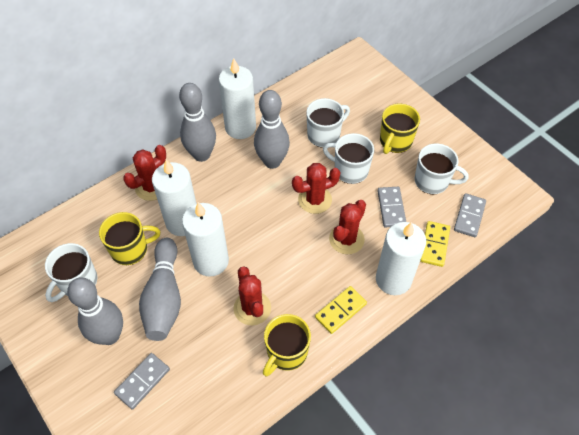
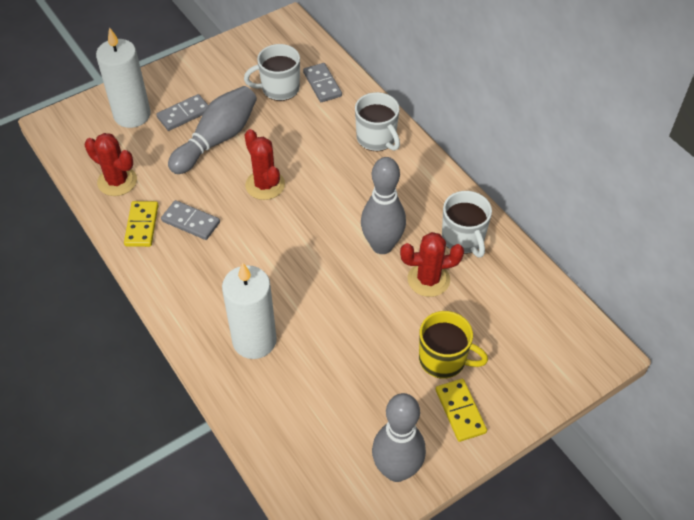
grey bowling pin: [67,277,123,345] [139,238,181,341] [179,83,216,162] [254,90,290,169] = 4 -> [168,86,257,174] [361,157,406,254] [372,393,426,482] = 3
red cactus: [123,145,166,201] [234,266,271,325] [292,163,340,214] [329,200,366,254] = 4 -> [85,133,137,196] [245,129,285,200] [400,232,464,297] = 3
white candle: [152,160,196,236] [182,202,229,277] [219,58,256,139] [376,222,426,295] = 4 -> [96,27,151,128] [222,263,277,359] = 2
white mug: [45,243,98,302] [306,98,350,148] [323,133,374,184] [415,144,469,194] = 4 -> [244,44,300,101] [355,92,400,151] [442,191,492,258] = 3
yellow mug: [99,212,160,265] [263,314,311,376] [380,104,420,154] = 3 -> [419,311,488,379] = 1

